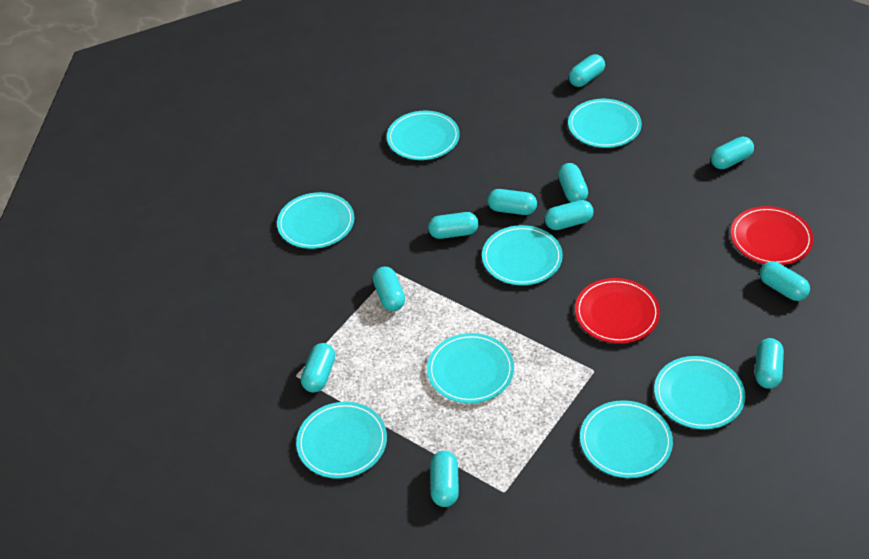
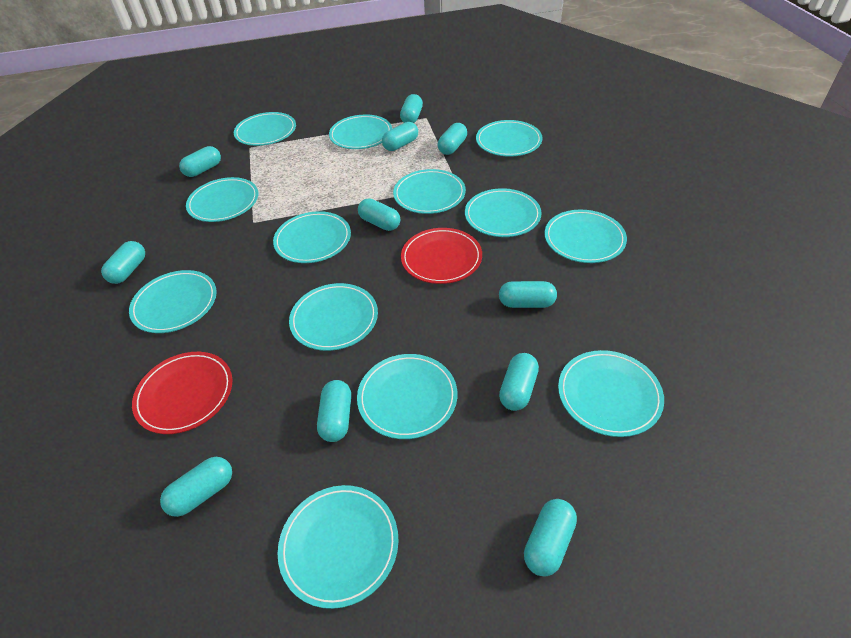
turquoise plate: [277,192,354,249] [296,402,387,479] [387,111,460,160] [427,333,514,403] [482,225,563,285] [568,99,642,148] [580,400,673,478] [654,356,745,429] = 8 -> [129,270,217,333] [186,177,258,222] [234,112,296,146] [273,211,351,263] [278,485,399,609] [289,283,378,351] [329,114,392,149] [357,354,457,439] [393,169,466,214] [465,188,542,237] [476,120,542,157] [544,210,627,263] [558,350,664,437] = 13

